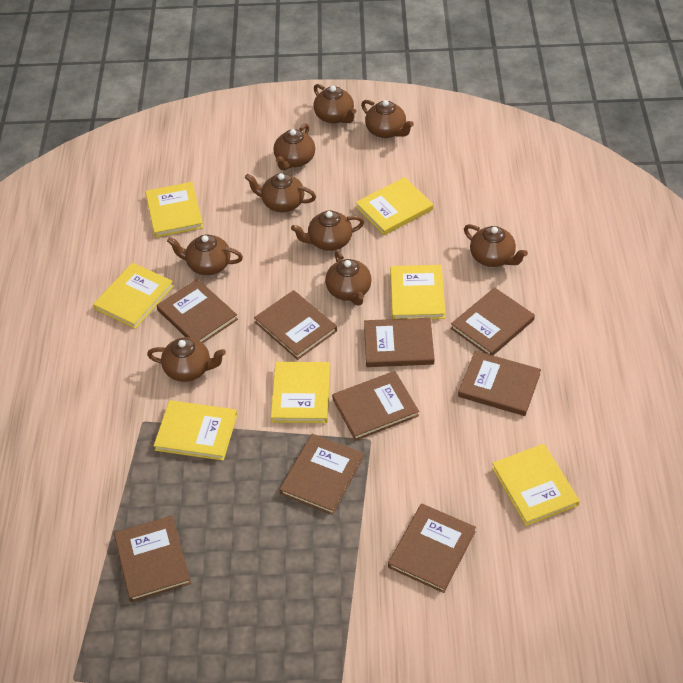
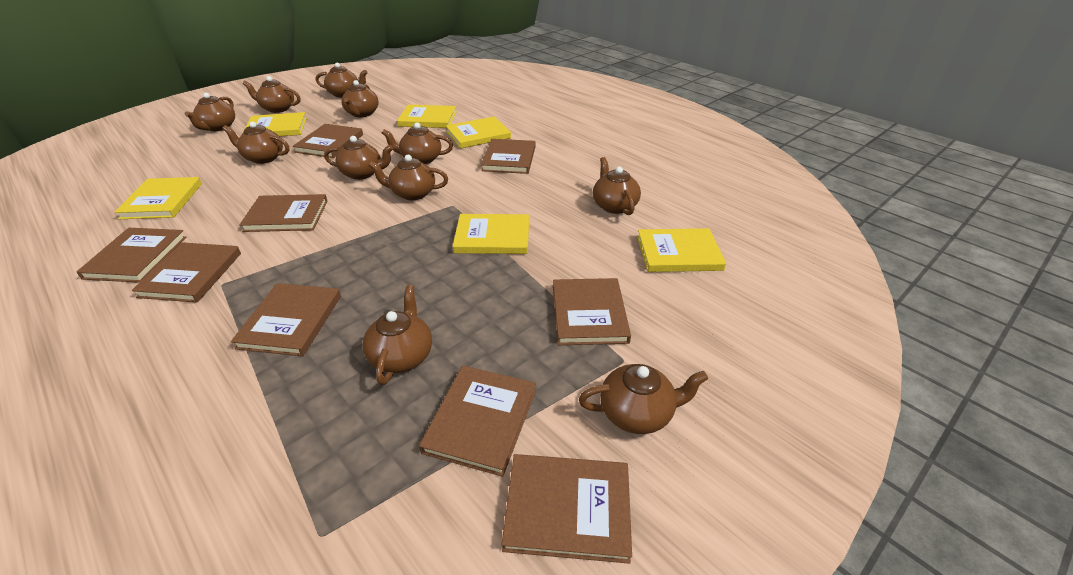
brown teapot: [147,337,226,382] [167,235,243,275] [245,173,316,212] [273,123,315,170] [291,210,364,251] [313,84,356,124] [325,250,371,306] [361,100,414,138] [464,224,528,267] = 9 -> [184,93,235,131] [222,121,289,164] [243,76,300,113] [316,63,367,98] [324,136,393,180] [341,80,378,117] [363,285,432,385] [369,155,448,200] [382,123,453,164] [579,364,708,434] [593,157,641,215] = 11
yellow book: [93,263,174,329] [145,182,204,238] [154,400,237,461] [271,362,330,423] [356,177,433,235] [390,265,445,319] [492,444,580,526] = 7 -> [114,177,202,219] [242,112,307,137] [397,105,457,128] [446,116,511,149] [453,214,529,254] [637,228,726,272] = 6

